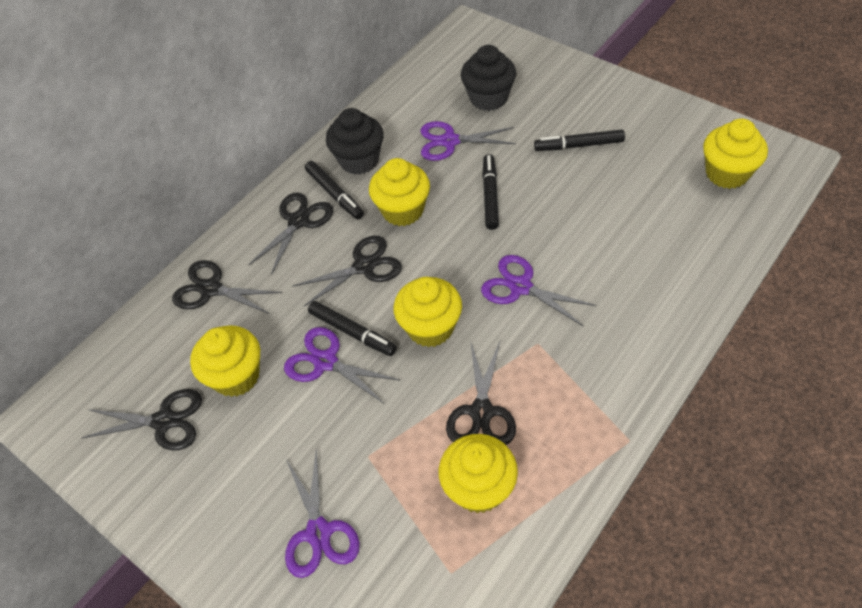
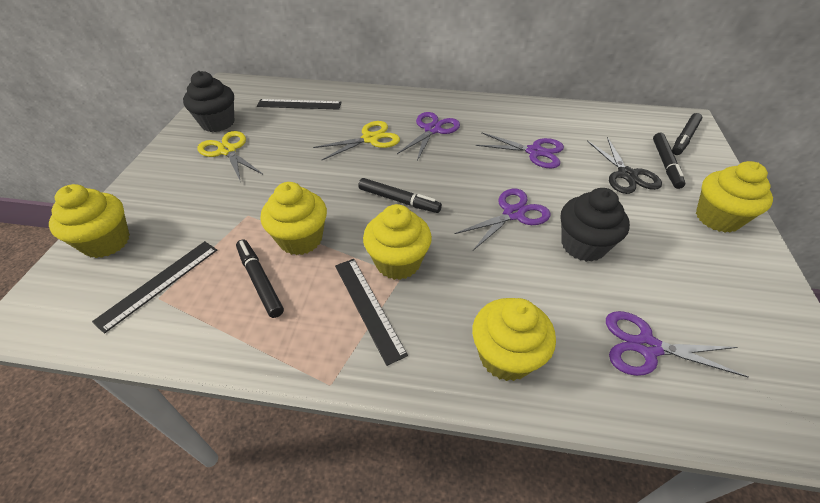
black ruler: none = 0 -> [92,241,217,334] [257,99,342,110] [335,259,408,366] = 3
black scissors: [82,389,202,450] [172,260,282,314] [248,193,333,275] [292,236,402,307] [446,340,516,445] = 5 -> [587,137,662,194] = 1
yellow scissors: none = 0 -> [197,131,263,182] [313,121,400,160] = 2

